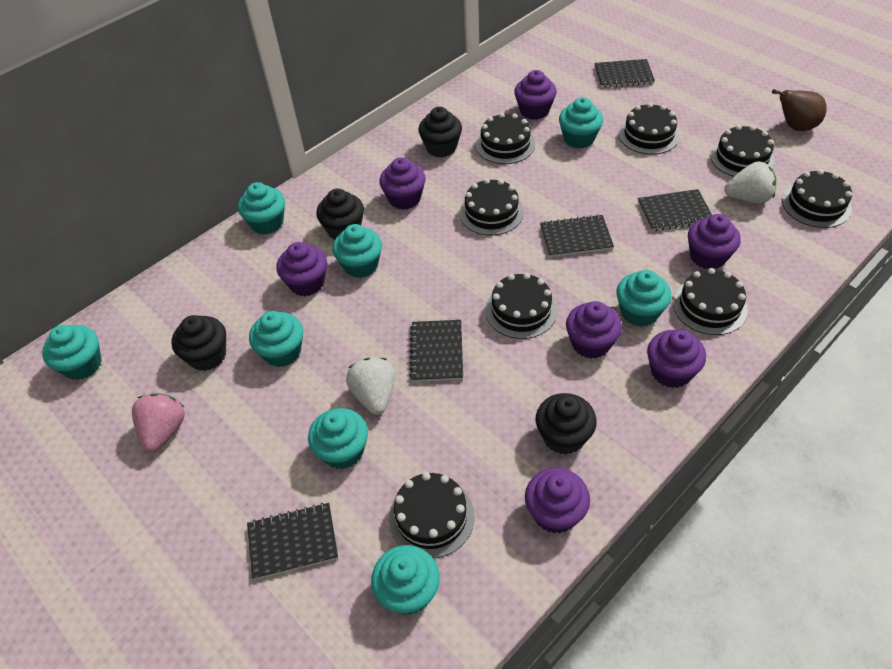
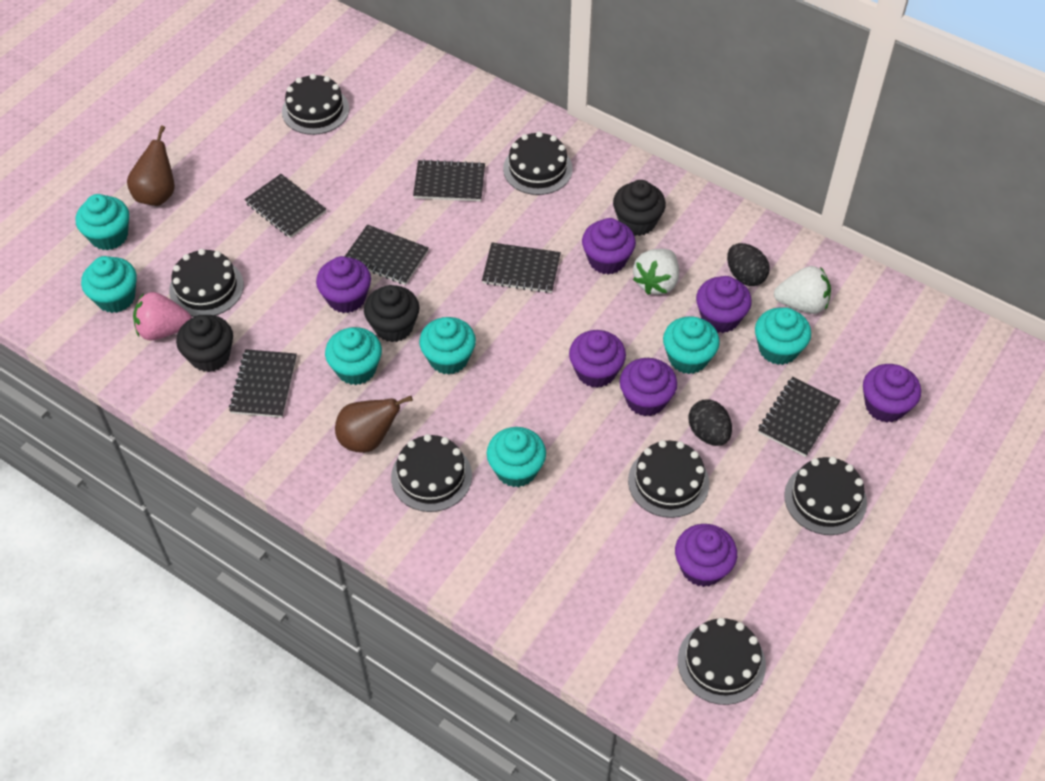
black cake: [389,472,475,558] [460,178,524,235] [476,113,535,164] [486,273,557,339] [619,103,680,154] [673,268,748,335] [710,125,775,177] [782,169,852,228] = 8 -> [169,249,244,317] [282,74,349,135] [391,434,472,512] [503,131,573,195] [628,440,709,518] [678,618,766,705] [784,457,867,535] = 7
black cupcake: [171,315,226,371] [316,189,364,240] [418,107,462,157] [536,393,597,455] = 4 -> [176,315,233,372] [364,285,419,342] [613,180,666,236] = 3
black egg: none = 0 -> [688,399,732,446] [727,243,770,286] = 2
black notebook: [247,503,338,580] [409,320,463,382] [540,214,614,257] [594,59,655,88] [638,189,712,231] = 5 -> [229,349,297,418] [245,174,326,238] [344,224,429,285] [413,159,485,201] [482,243,561,293] [758,377,841,457] = 6
brown pear: [772,89,827,131] = 1 -> [127,126,175,206] [335,396,413,453] = 2
turquoise cupcake: [42,325,102,380] [238,182,285,235] [249,311,303,367] [308,408,368,469] [333,224,382,278] [371,545,440,615] [559,97,603,148] [616,270,671,327] = 8 -> [76,194,129,250] [81,256,137,313] [325,327,382,385] [419,317,476,375] [487,427,546,487] [663,317,720,374] [755,308,811,365] = 7

